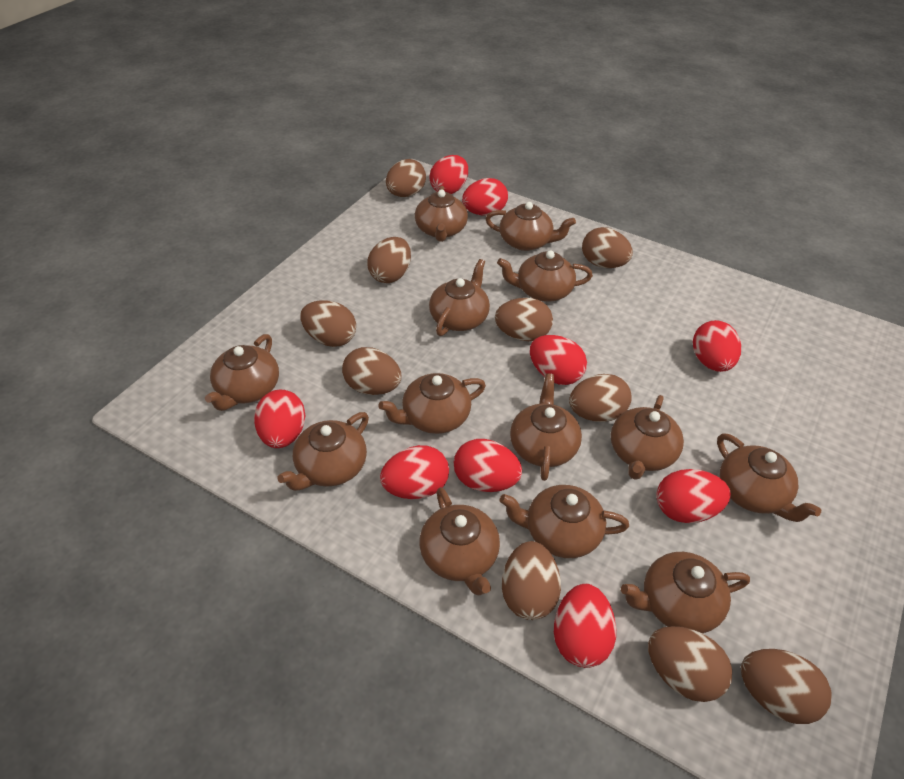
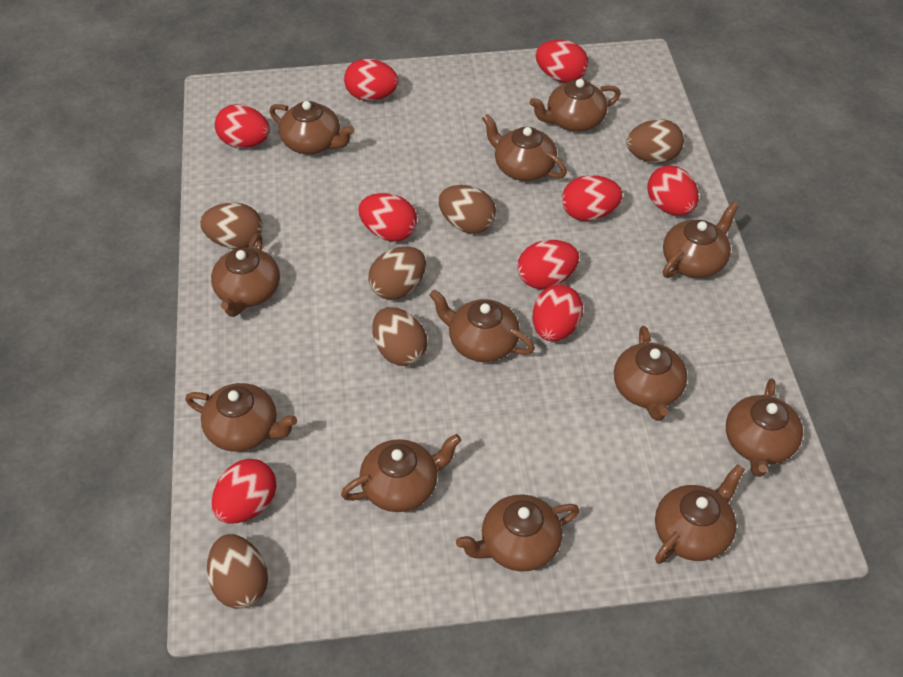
brown egg: [300,300,356,347] [342,347,401,395] [367,237,411,283] [386,159,426,197] [495,298,553,341] [502,541,561,620] [569,374,632,422] [582,227,633,268] [648,626,732,702] [741,649,832,724] = 10 -> [200,203,263,249] [207,534,268,609] [368,247,426,300] [372,307,427,366] [439,185,496,234] [626,119,684,163] = 6
brown teapot: [205,334,279,411] [277,412,369,491] [379,373,486,434] [415,186,468,242] [419,487,500,595] [429,259,490,336] [486,202,576,251] [497,250,593,302] [500,485,629,558] [510,374,582,481] [611,395,684,480] [621,552,750,633] [717,433,821,522] = 13 -> [185,383,297,452] [211,234,280,317] [269,101,354,154] [341,434,462,512] [429,289,535,362] [456,494,580,571] [482,114,567,181] [529,79,621,132] [614,326,687,421] [655,464,745,564] [663,202,739,278] [726,378,803,477] = 12

